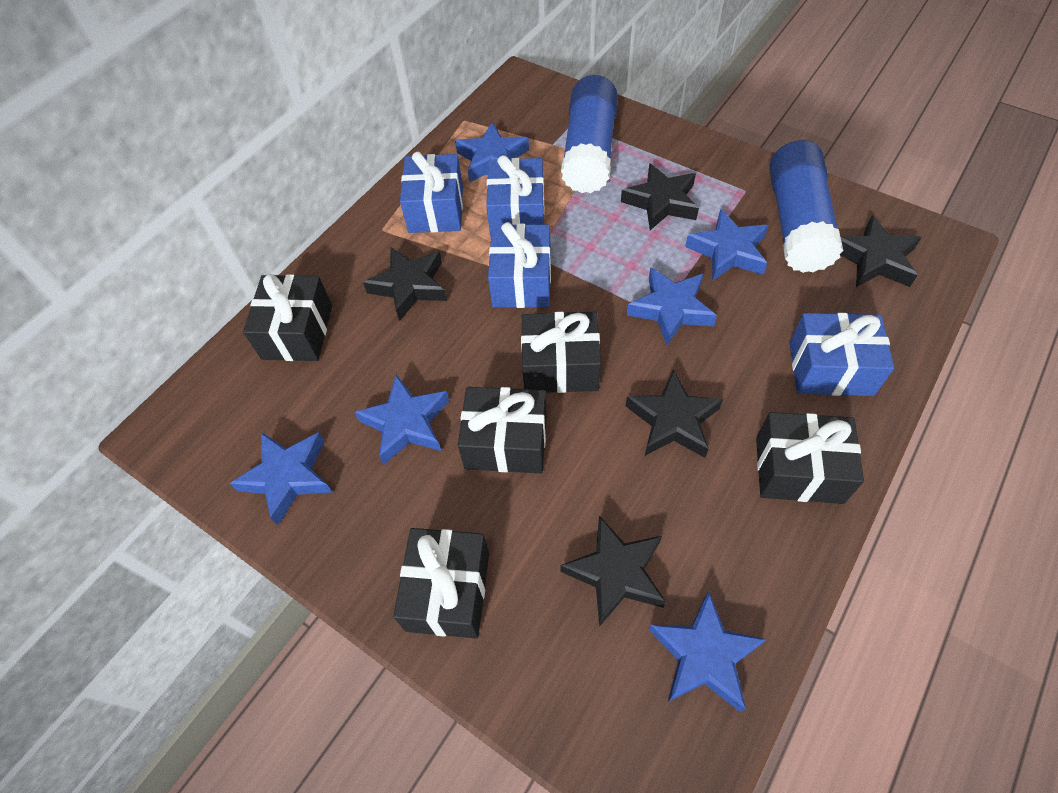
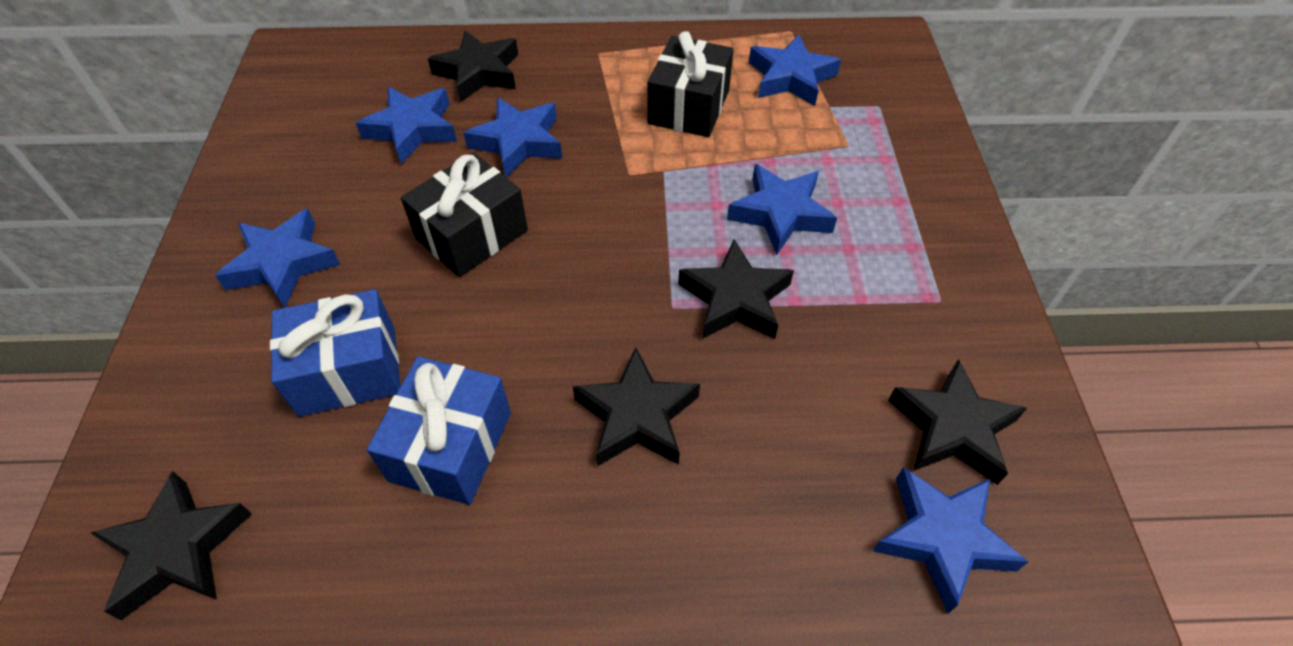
black gift: [243,274,332,361] [393,528,489,638] [458,387,547,473] [521,312,601,393] [756,412,864,504] = 5 -> [401,153,528,277] [648,31,734,137] = 2
blue gift: [400,152,463,233] [486,155,545,237] [488,222,551,308] [789,313,894,396] = 4 -> [270,289,401,417] [367,356,511,505] = 2
blue glue stick: [561,75,618,193] [769,140,843,273] = 2 -> none = 0

